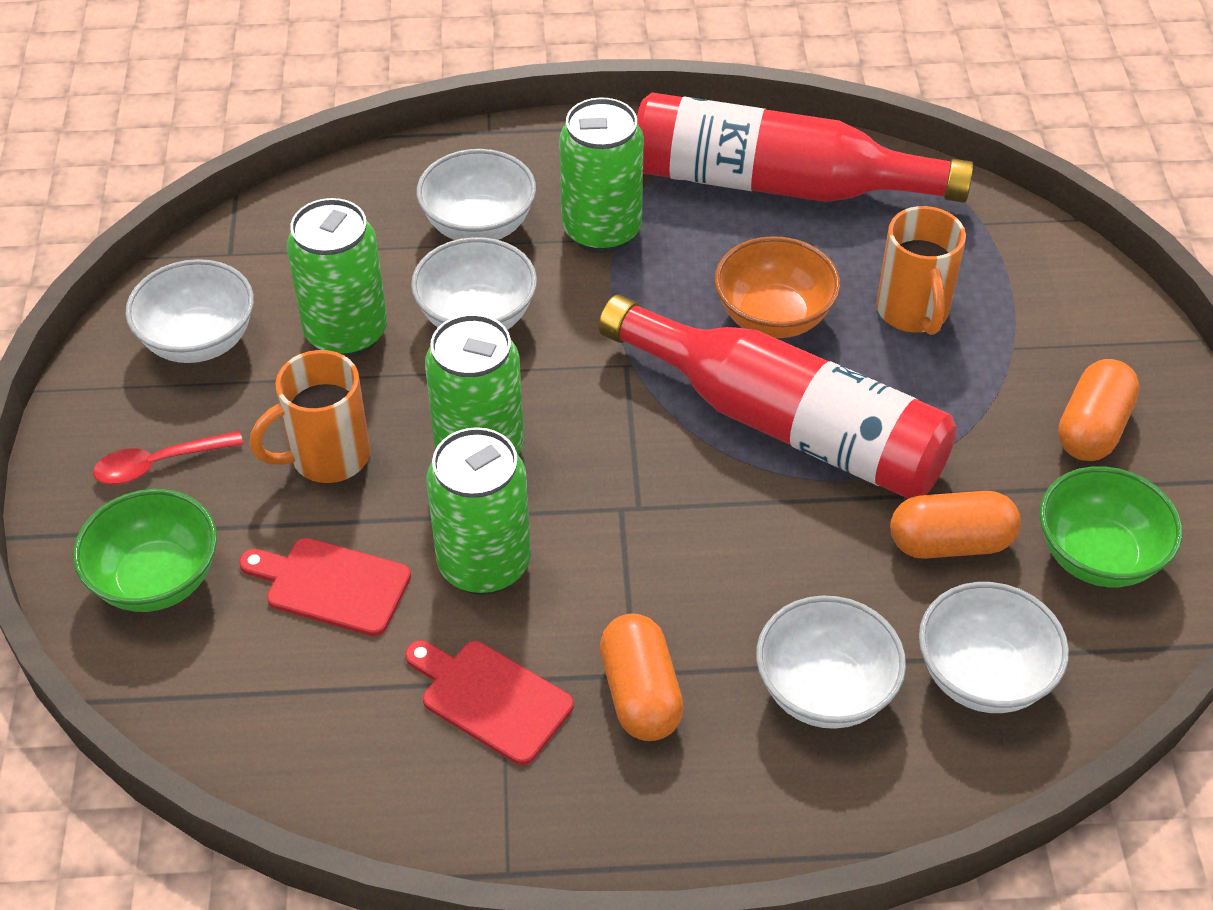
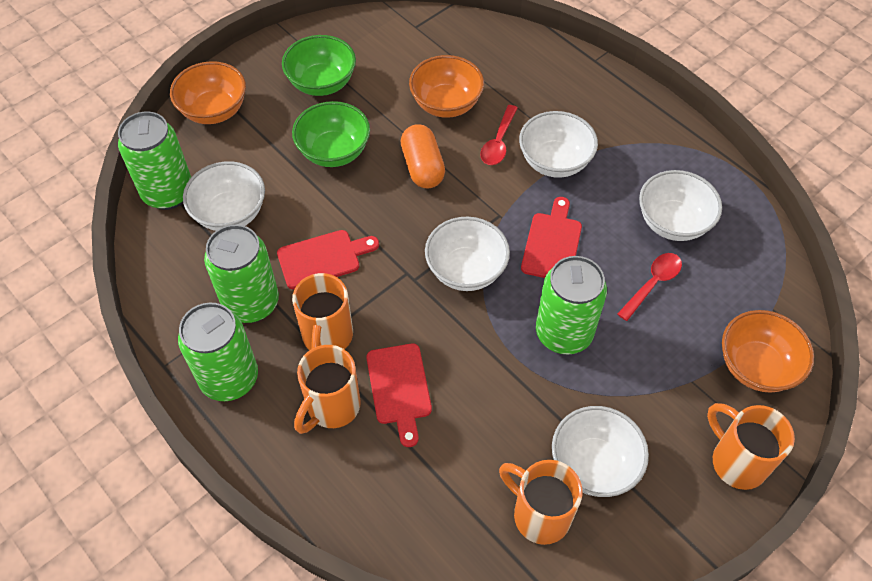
orange bowl: [715,236,840,338] = 1 -> [170,61,246,124] [409,55,484,118] [722,310,814,393] = 3
orange capsule: [600,613,684,741] [890,491,1021,559] [1058,359,1140,461] = 3 -> [401,124,445,189] = 1
orange mug: [250,350,370,483] [876,206,966,335] = 2 -> [292,273,353,350] [294,345,361,434] [499,460,583,545] [707,403,795,490] = 4
red bottle: [599,295,957,499] [637,93,974,203] = 2 -> none = 0
red cutting board: [239,538,411,636] [405,641,574,765] = 2 -> [277,230,379,290] [366,343,432,447] [521,197,582,278] = 3
red spoon: [93,431,244,484] = 1 -> [480,105,518,165] [617,253,682,321] = 2

